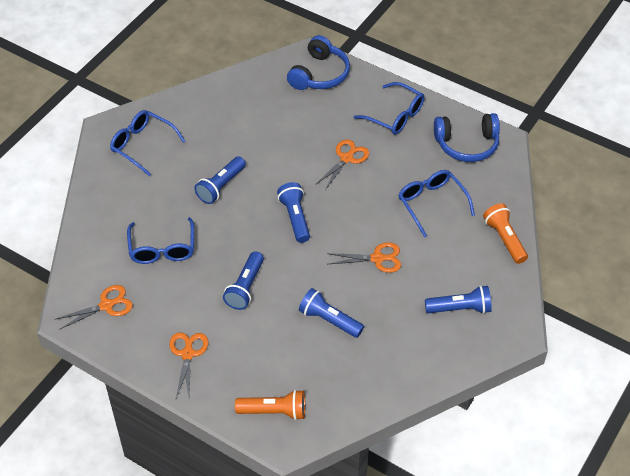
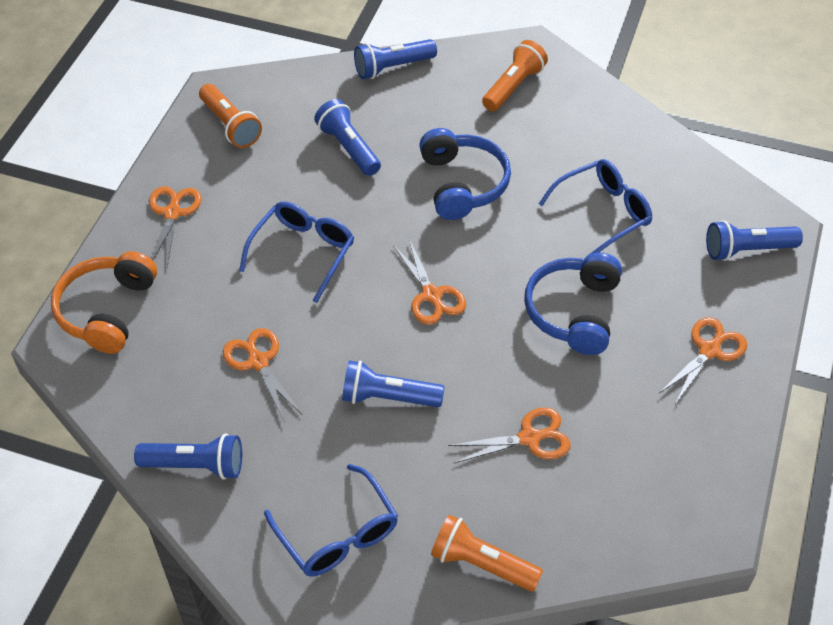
blue glasses: [110,110,185,176] [127,217,194,264] [354,82,424,135] [399,170,475,237] = 4 -> [239,202,354,303] [264,464,398,577] [538,159,652,257] = 3
orange flashlight: [235,390,305,420] [483,203,528,264] = 2 -> [199,84,262,148] [431,515,543,592] [482,40,548,111] = 3
orange headphones: none = 0 -> [51,251,157,354] = 1
orange scissors: [56,285,133,330] [169,332,208,398] [315,139,369,190] [327,242,401,273] = 4 -> [149,186,201,268] [223,328,302,420] [393,239,466,325] [448,407,571,464] [659,317,747,404] = 5

